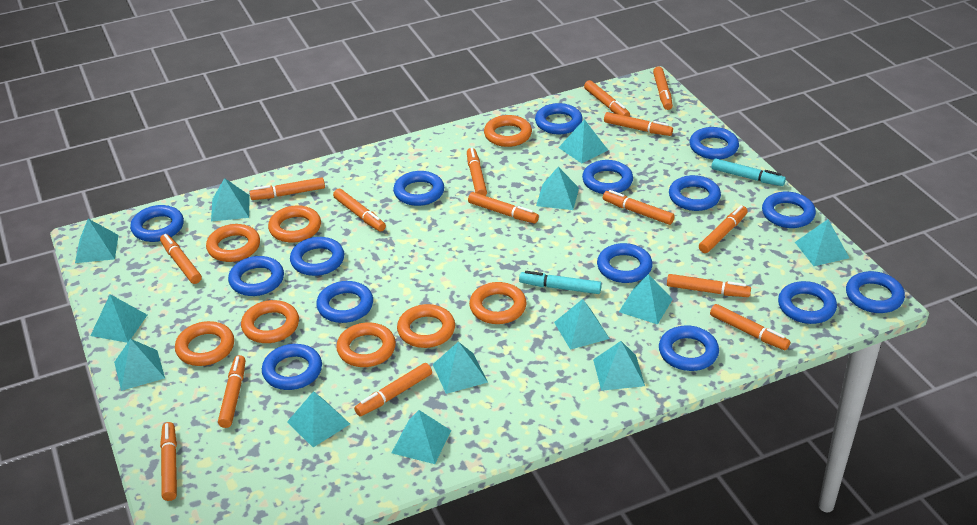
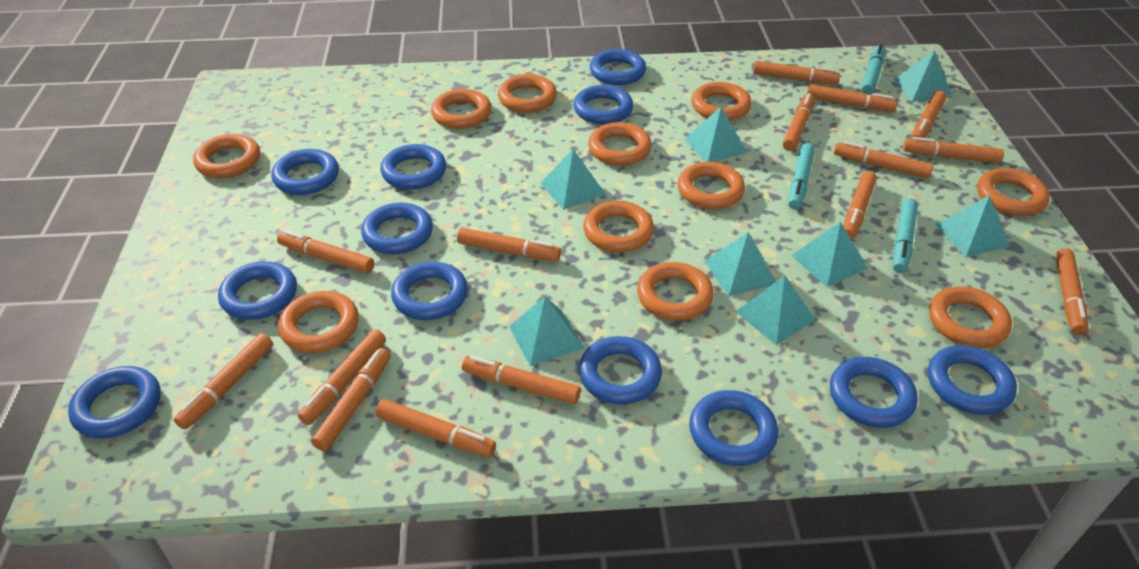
blue ring: [130,205,184,242] [228,256,284,296] [262,344,322,390] [290,237,344,276] [316,281,373,323] [393,171,444,206] [535,103,583,134] [582,160,633,194] [597,243,653,283] [659,325,719,371] [669,175,721,211] [689,127,739,160] [762,192,816,228] [778,281,837,324] [846,271,905,313] = 15 -> [68,366,161,439] [218,261,297,320] [271,149,339,195] [361,203,433,254] [380,144,446,190] [391,262,468,320] [573,85,634,124] [579,336,662,405] [590,49,646,85] [689,390,778,466] [830,357,918,428] [928,345,1017,415] = 12
orange ring: [175,321,234,366] [206,224,260,262] [241,300,299,343] [268,205,321,243] [336,322,396,367] [397,304,455,348] [469,282,527,324] [484,115,532,147] = 8 -> [193,134,260,178] [278,291,359,353] [431,89,491,129] [498,74,557,113] [583,201,654,252] [588,122,652,166] [637,262,714,321] [678,162,745,209] [691,82,752,121] [929,286,1012,348] [977,168,1050,216] = 11
turquoise marker: [519,271,602,294] [711,158,786,186] = 2 -> [788,143,815,210] [861,44,885,95] [893,198,918,273] = 3
turquoise pyramid: [75,219,119,263] [90,294,147,343] [114,339,165,391] [211,178,250,222] [287,391,350,447] [392,410,451,464] [432,342,488,394] [536,167,579,210] [554,299,610,350] [558,119,608,163] [593,341,645,391] [619,274,673,325] [795,219,849,266] = 13 -> [509,297,584,366] [541,150,606,210] [685,107,747,162] [705,232,776,297] [735,275,816,345] [791,222,867,287] [894,50,952,102] [935,195,1010,257] = 8

